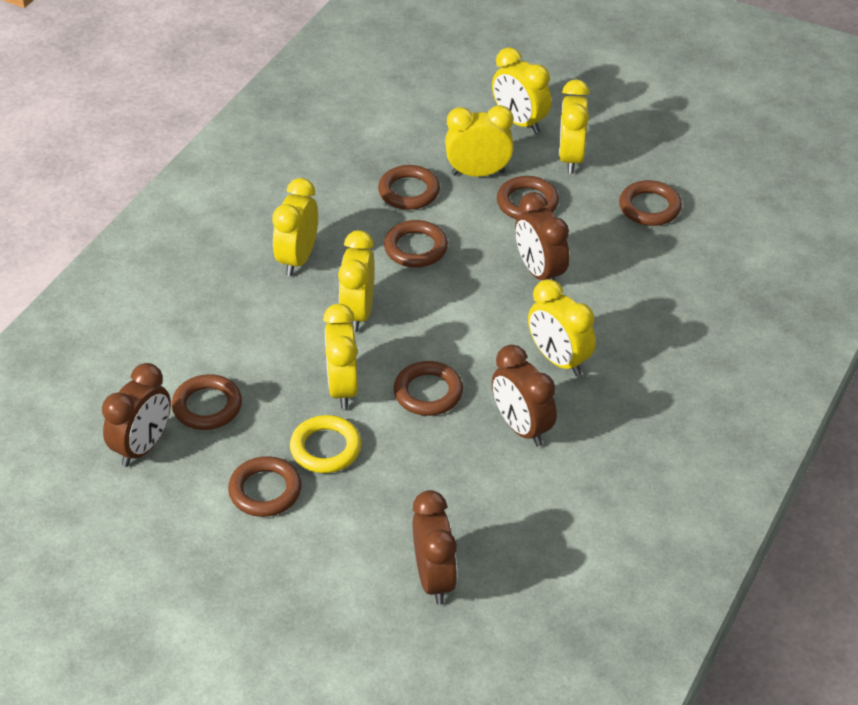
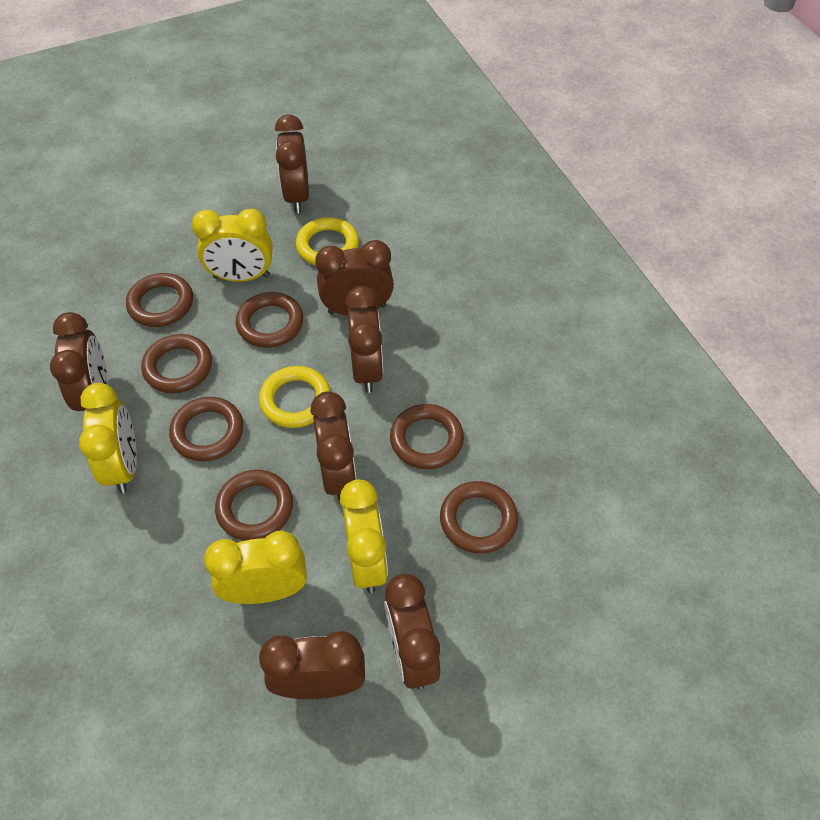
brown clock: [102,363,171,467] [413,490,457,605] [492,345,557,446] [515,192,570,281] = 4 -> [50,312,108,411] [259,631,365,699] [275,114,309,213] [310,391,356,502] [315,240,394,315] [345,286,383,393] [384,573,440,689] = 7
yellow clock: [272,178,318,276] [323,304,358,409] [338,230,375,332] [445,105,514,177] [492,47,551,134] [528,279,596,376] [559,79,590,174] = 7 -> [79,383,137,493] [192,209,273,282] [204,530,307,604] [340,479,388,593] = 4
yellow ring: [290,415,361,473] = 1 -> [259,366,331,428] [296,217,359,266] = 2

